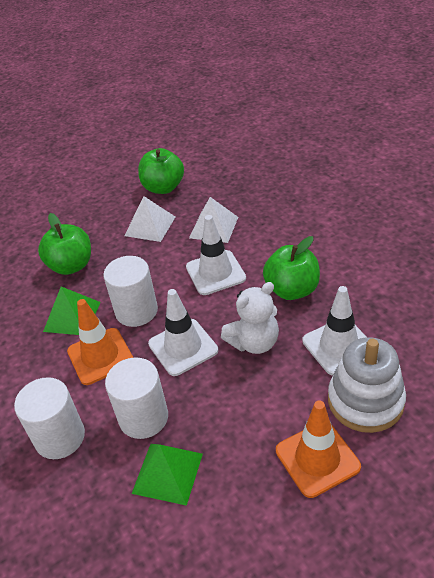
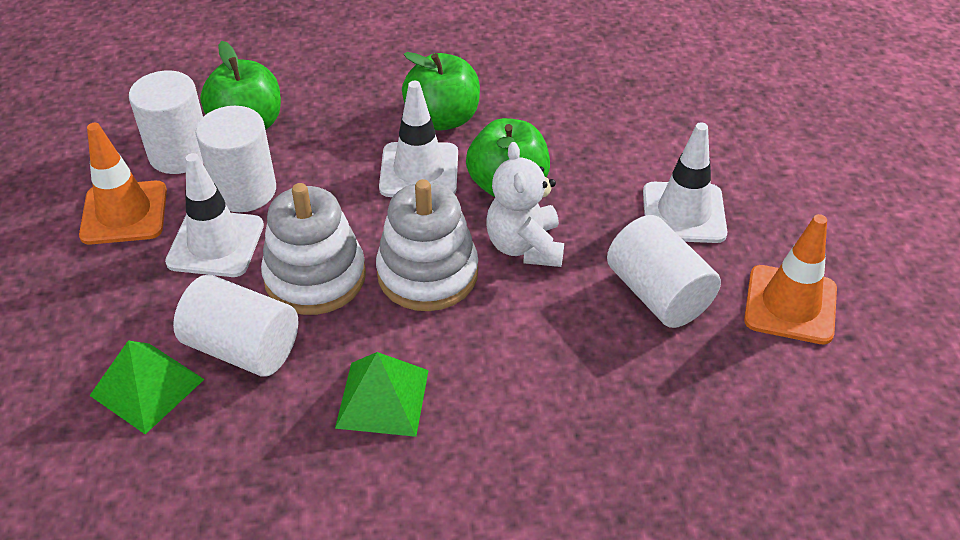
white cylinder: [14,377,85,459] [103,256,158,327] [105,358,168,439] = 3 -> [129,70,204,174] [173,275,298,376] [196,106,276,212] [607,215,721,328] = 4
white pyramid: [124,196,175,242] [189,197,238,243] = 2 -> none = 0
white stacking toy: [328,337,406,433] = 1 -> [261,183,366,315] [376,179,478,311] = 2

